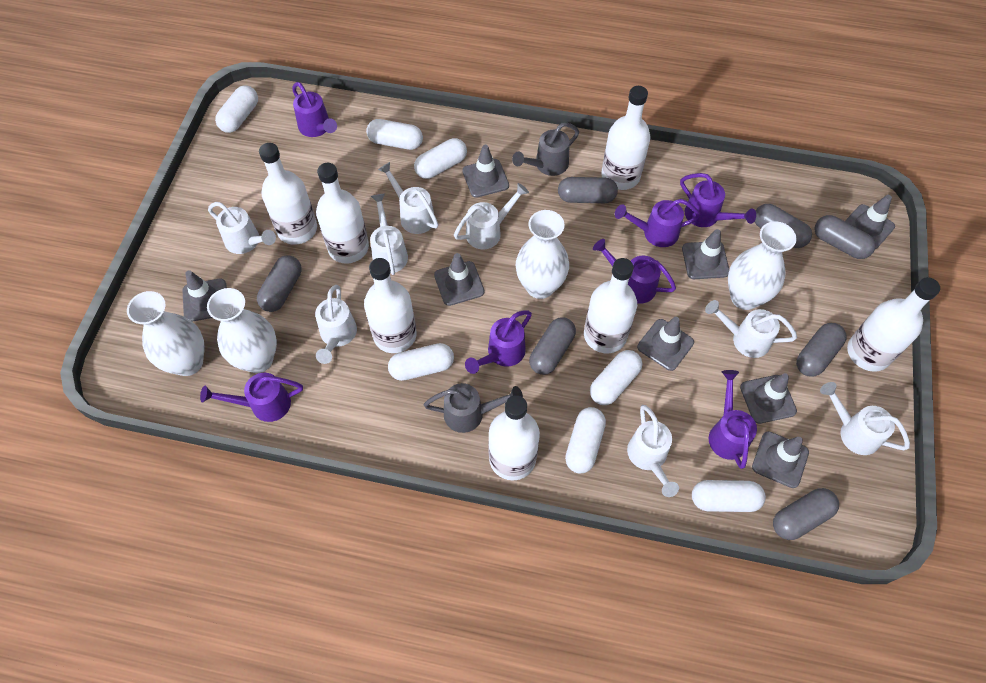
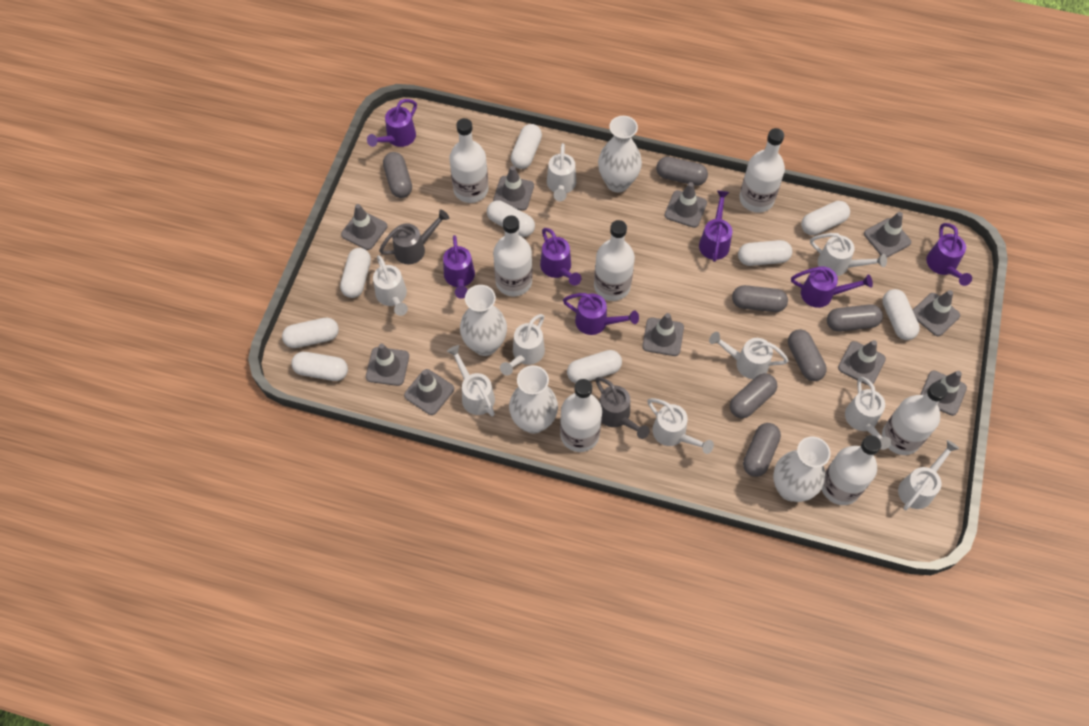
grey traffic cone: [182,270,227,322] [434,253,485,306] [462,145,509,198] [637,317,694,371] [682,229,729,279] [740,373,797,424] [752,431,809,488] [845,195,895,249] = 8 -> [341,204,387,250] [366,343,409,386] [404,369,454,415] [493,166,534,211] [642,313,684,356] [664,182,707,228] [838,340,886,385] [864,212,911,257] [913,290,960,336] [920,371,967,416] = 10
white capsule: [215,85,258,133] [366,119,423,150] [388,343,454,381] [414,138,467,179] [565,407,606,473] [590,350,642,405] [692,480,766,512] = 7 -> [282,318,339,348] [291,352,348,381] [340,248,371,298] [487,200,535,237] [511,124,542,169] [567,350,622,383] [738,240,792,266] [801,201,850,235] [882,289,920,340] = 9
white watering can: [208,202,276,254] [315,285,357,364] [370,193,408,275] [378,162,438,234] [454,183,529,249] [627,405,679,497] [705,300,797,358] [820,382,910,455] = 8 -> [373,255,408,316] [447,345,495,417] [500,314,545,375] [547,143,576,201] [647,398,714,454] [709,332,789,379] [810,233,887,276] [845,377,891,450] [898,440,960,510] = 9

